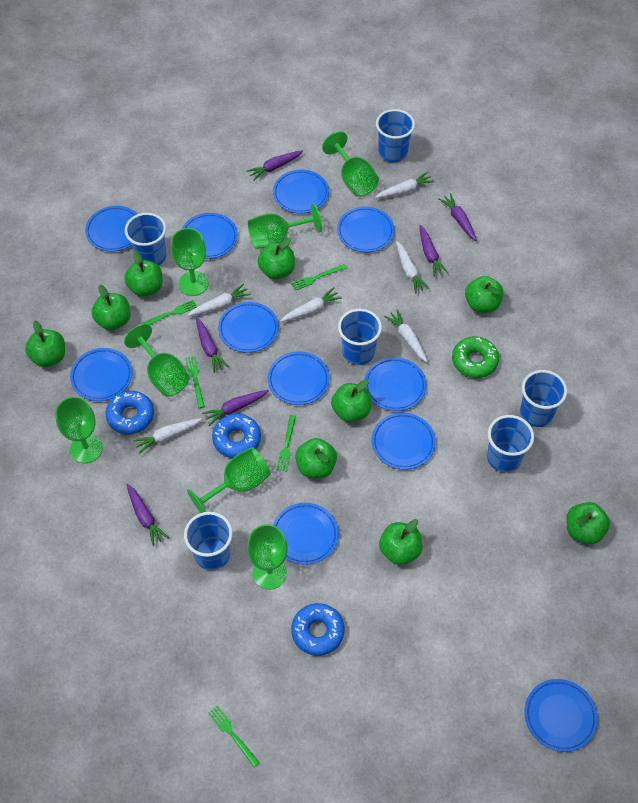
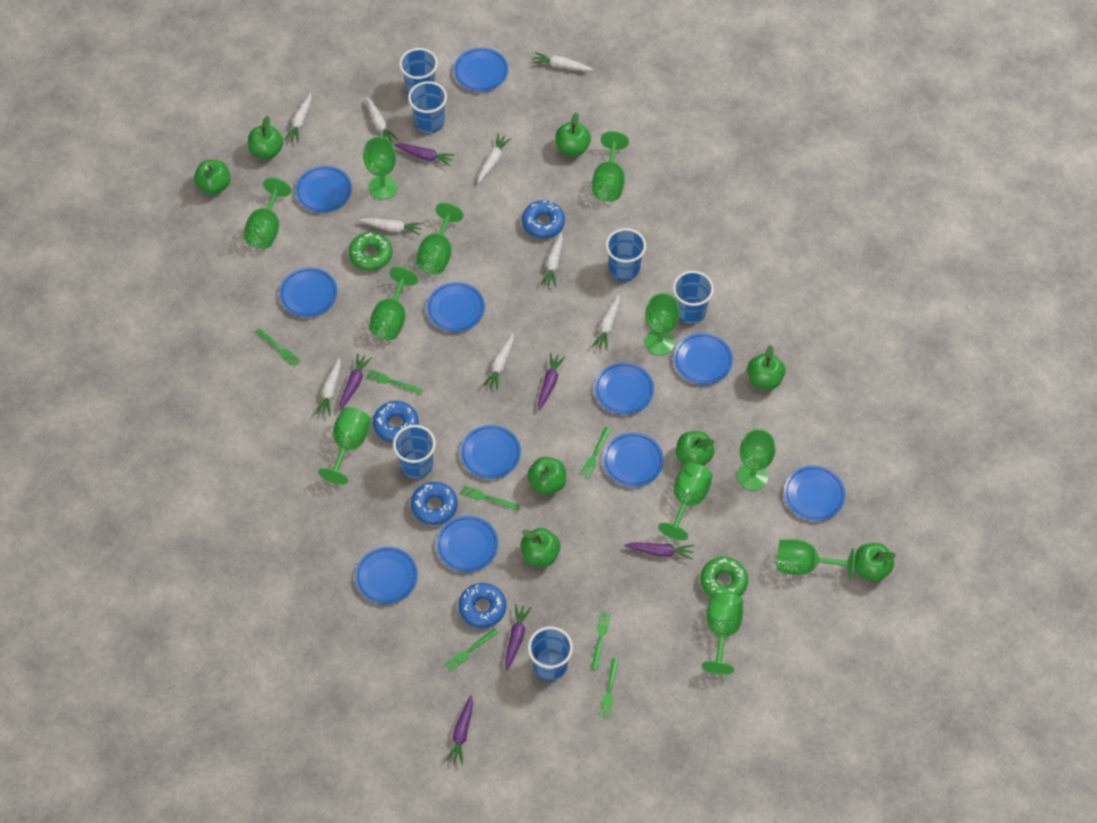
blue donut: [105,391,154,434] [212,414,261,458] [291,603,345,656] = 3 -> [373,401,419,443] [411,482,457,525] [458,583,506,628] [522,200,565,238] = 4
green apple: [25,321,65,367] [91,285,130,330] [124,251,163,297] [258,238,295,279] [295,438,337,478] [331,379,371,422] [379,519,422,565] [465,276,504,313] [566,502,610,544] = 9 -> [194,160,230,195] [248,116,283,159] [521,528,561,567] [527,457,566,495] [556,113,591,156] [676,431,715,466] [748,345,786,390] [854,543,896,582] = 8
green donut: [452,336,499,378] = 1 -> [349,232,392,271] [700,557,748,597] = 2
green fork: [141,300,197,325] [185,356,205,408] [208,706,260,767] [276,415,296,472] [291,264,347,291] = 5 -> [255,328,301,367] [366,369,422,394] [444,628,498,672] [460,485,519,510] [580,427,611,478] [591,611,611,670] [599,658,619,718] = 7
green goblet: [55,397,103,463] [124,324,190,397] [171,228,209,296] [187,447,271,513] [247,524,288,589] [248,203,322,249] [322,131,379,197] = 7 -> [243,178,291,249] [318,407,371,485] [363,137,398,200] [369,267,418,340] [416,203,464,274] [592,131,629,201] [645,293,680,355] [658,462,713,541] [702,592,743,675] [737,429,775,491] [777,539,855,580] = 11
white carrot: [133,418,202,454] [187,283,251,316] [280,287,342,322] [375,172,434,198] [384,309,428,362] [396,241,430,294] = 6 -> [284,93,312,143] [315,358,341,416] [359,218,423,235] [366,97,399,142] [478,133,511,183] [483,333,514,390] [532,52,593,71] [541,232,563,287] [592,295,620,350] = 9

